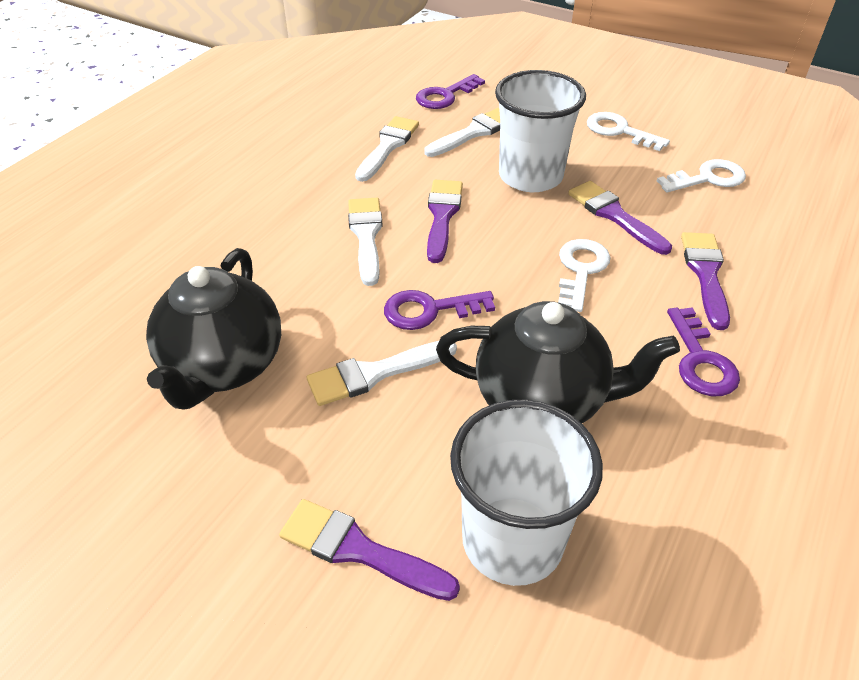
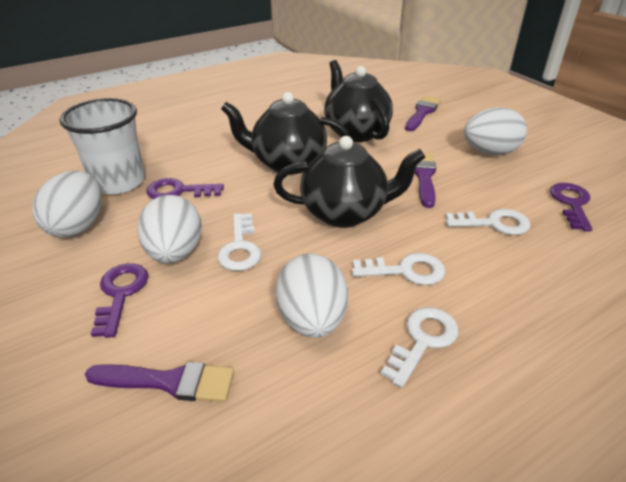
black teapot: [146,248,281,409] [436,301,680,423] = 2 -> [221,92,350,175] [273,136,425,228] [324,60,393,142] = 3
purple brush: [279,499,460,601] [427,180,463,263] [568,181,672,255] [681,232,730,330] = 4 -> [85,362,234,402] [405,96,441,131] [414,153,436,208] = 3
white brush: [307,341,457,406] [348,198,383,286] [355,116,419,182] [424,108,500,157] = 4 -> none = 0
white cup: [450,400,603,586] [495,70,586,192] = 2 -> [60,98,145,195] = 1
white egg: none = 0 -> [32,171,102,238] [137,195,202,263] [275,254,348,338] [464,107,527,155] = 4
white key: [558,239,610,312] [587,112,670,151] [657,159,746,192] = 3 -> [217,213,261,271] [352,253,445,285] [381,307,458,388] [446,209,531,235] = 4

